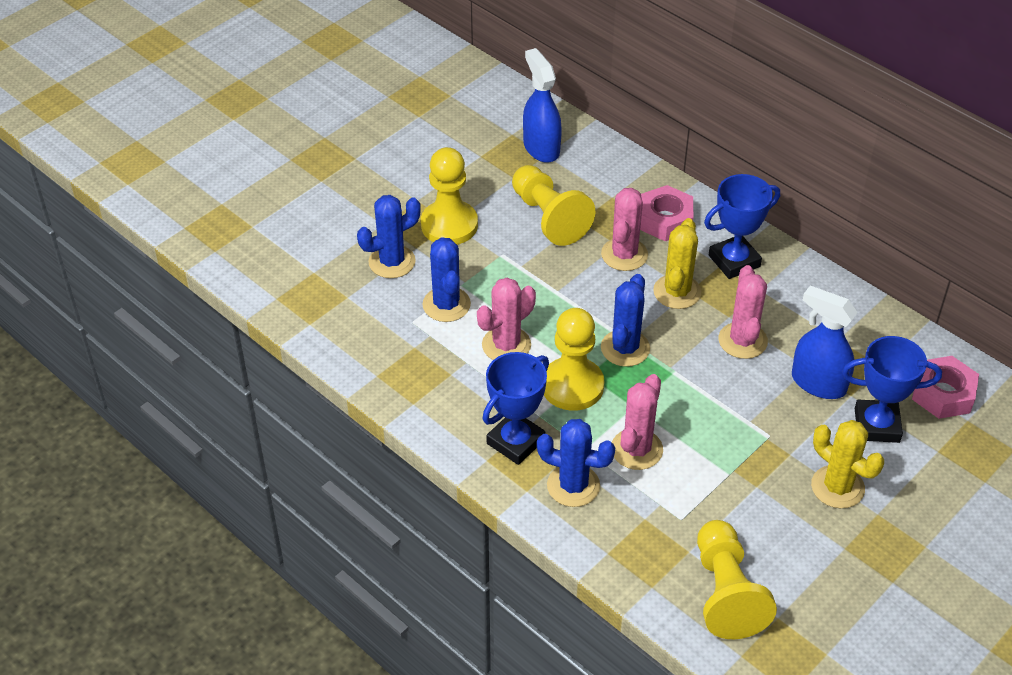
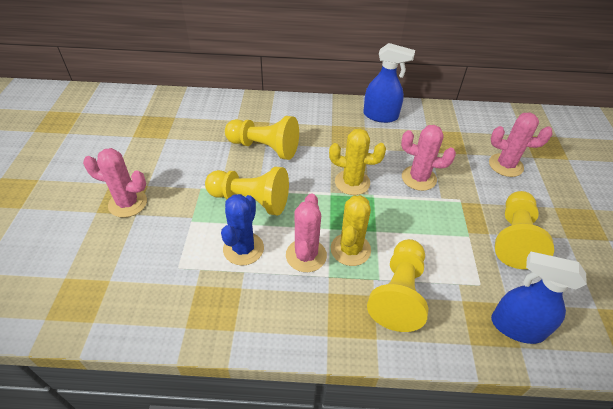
blue cactus: [357,195,421,278] [423,237,471,322] [537,419,615,507] [601,274,650,367] = 4 -> [221,194,264,265] = 1
blue trophy: [482,352,549,465] [704,174,780,279] [842,336,942,443] = 3 -> none = 0
pink nut: [640,185,693,241] [912,356,979,419] = 2 -> none = 0

